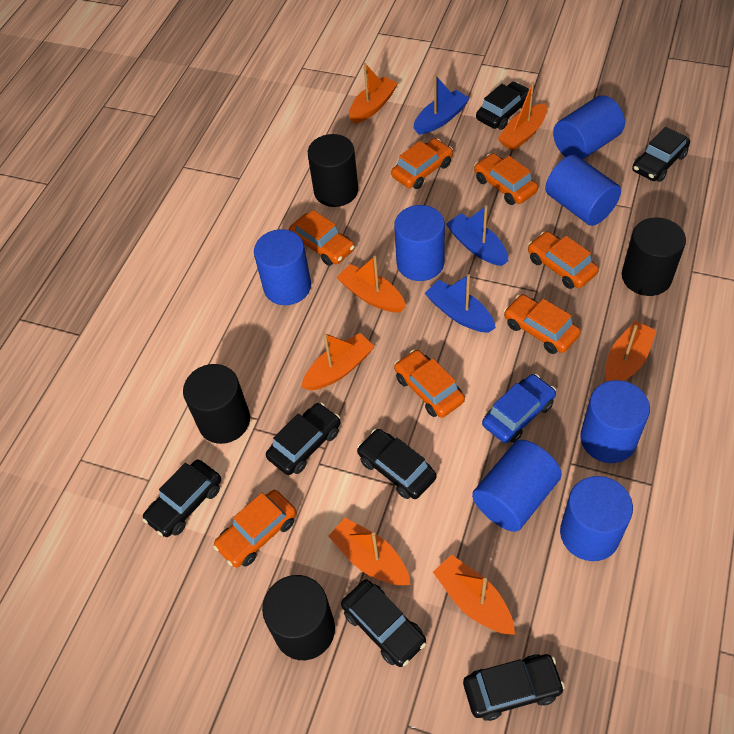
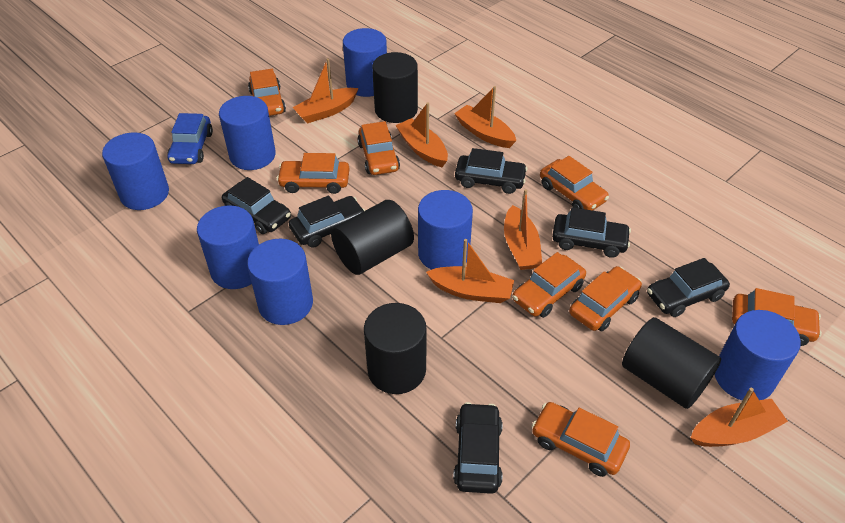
black car: [142,459,221,537] [266,403,341,475] [341,579,426,667] [357,429,437,499] [463,654,565,721] [476,82,530,130] [632,127,690,182] = 7 -> [222,177,291,234] [289,196,365,248] [453,402,503,494] [455,148,528,194] [552,207,631,258] [647,258,730,317] = 6
blue boat: [414,75,470,135] [425,274,496,333] [446,205,508,266] = 3 -> none = 0
orange boat: [301,333,374,390] [328,518,410,585] [336,256,406,312] [349,63,398,124] [433,554,515,635] [498,82,547,151] [605,321,657,382] = 7 -> [292,58,359,123] [395,103,448,167] [426,239,514,303] [454,86,516,148] [504,189,542,270] [691,388,788,447] = 6
orange car: [213,490,297,568] [289,210,355,266] [391,138,453,189] [394,349,465,418] [474,153,538,205] [504,294,581,354] [528,231,599,289] = 7 -> [248,69,286,116] [277,153,349,194] [357,121,400,175] [512,252,586,318] [532,402,630,477] [540,156,609,211] [569,266,642,331] [732,288,822,346] = 8

